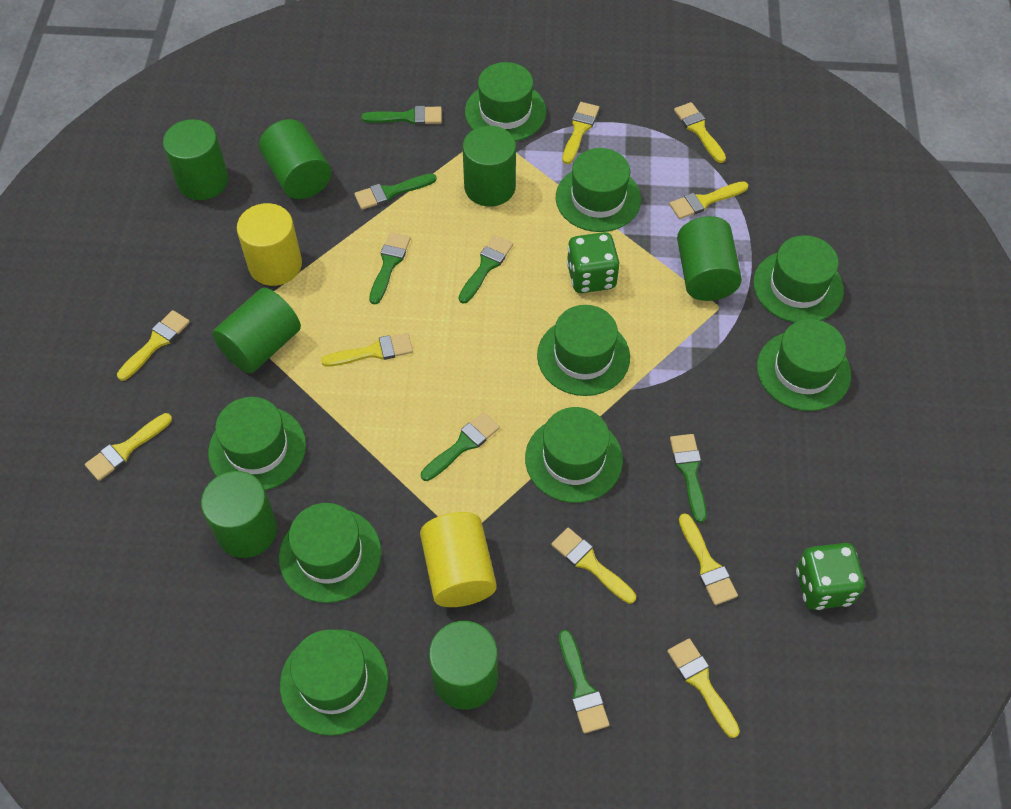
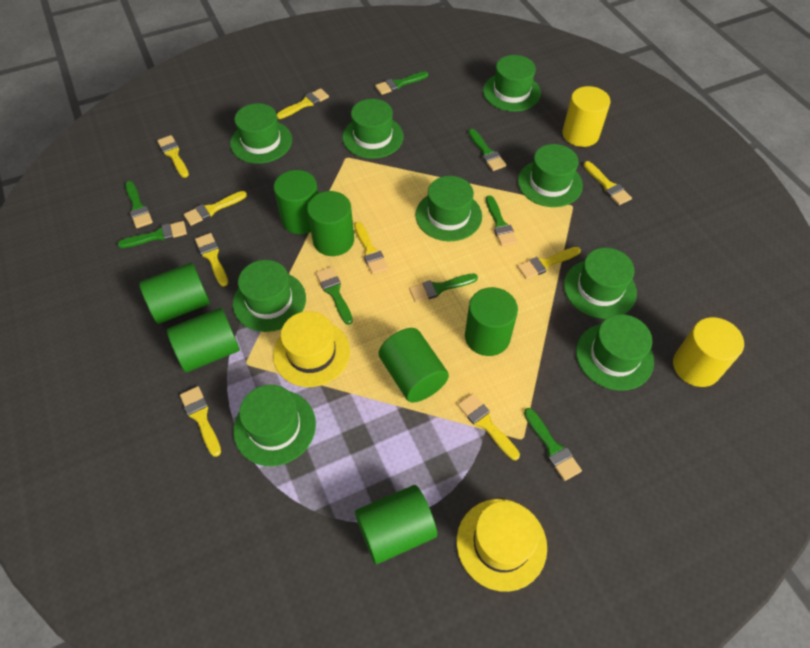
green brush: [354,173,437,210] [361,106,442,125] [369,232,411,304] [421,412,500,481] [459,235,513,304] [559,630,610,734] [670,434,707,523] = 7 -> [117,221,187,248] [125,181,153,228] [316,267,353,325] [375,71,428,95] [409,273,478,302] [468,129,506,171] [486,196,518,247] [524,408,582,481] = 8
green dice: [567,232,619,293] [796,543,865,610] = 2 -> none = 0
yellow hat: none = 0 -> [273,311,350,387] [457,499,547,592] = 2

